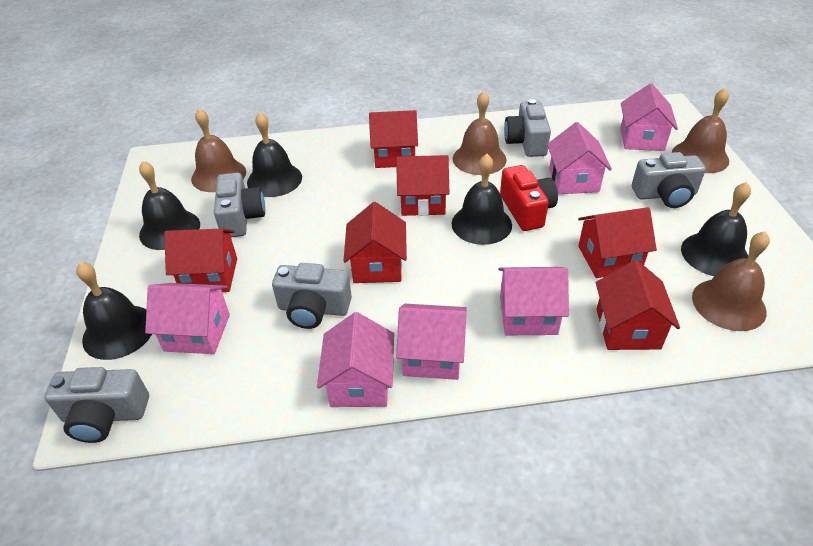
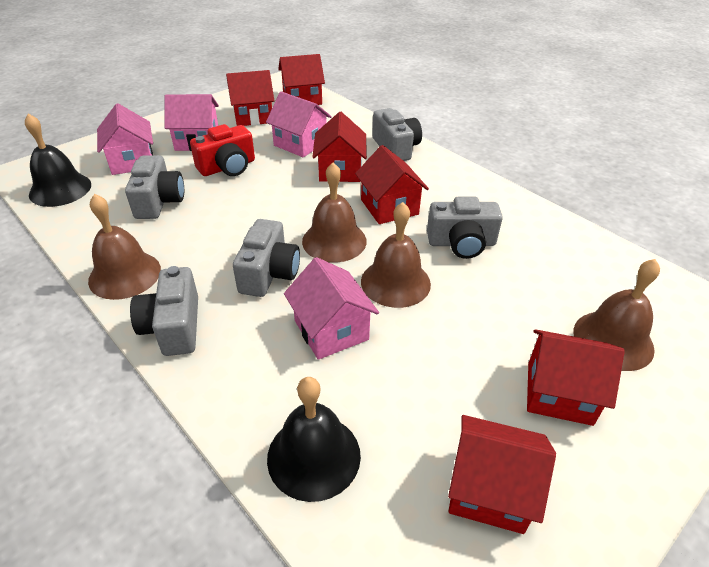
black bell: [76,262,152,360] [139,161,200,250] [247,112,302,197] [451,154,512,245] [681,182,751,276] = 5 -> [25,114,91,207] [267,377,361,502] = 2
pink house: [145,283,230,354] [317,312,394,407] [396,304,467,380] [498,267,569,335] [547,122,612,194] [620,83,678,151] = 6 -> [97,103,153,175] [165,94,219,151] [266,91,332,157] [284,257,379,360] = 4

